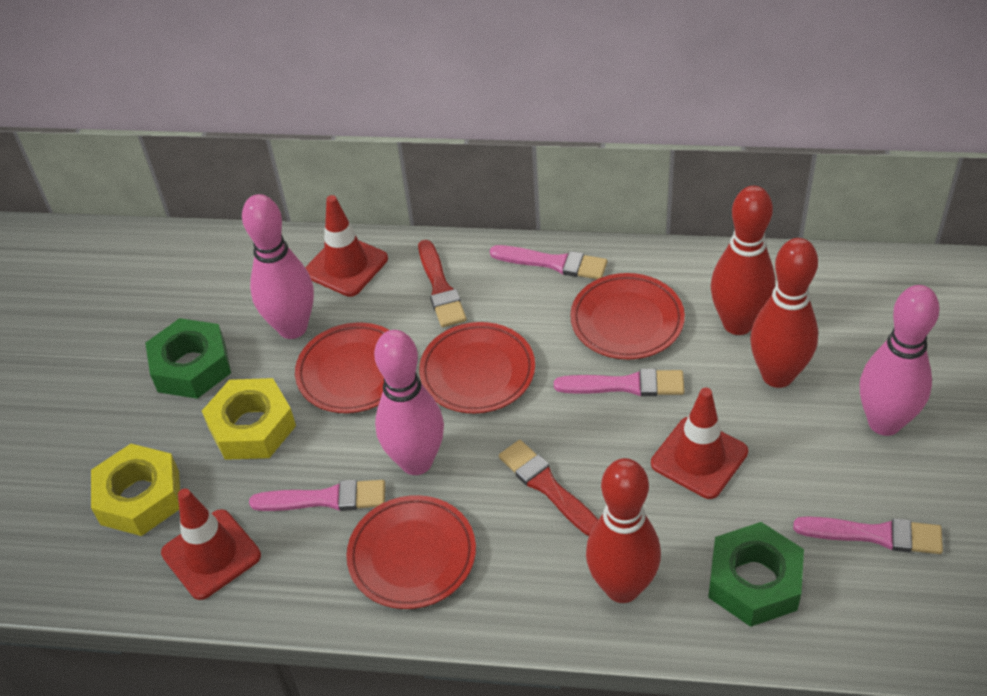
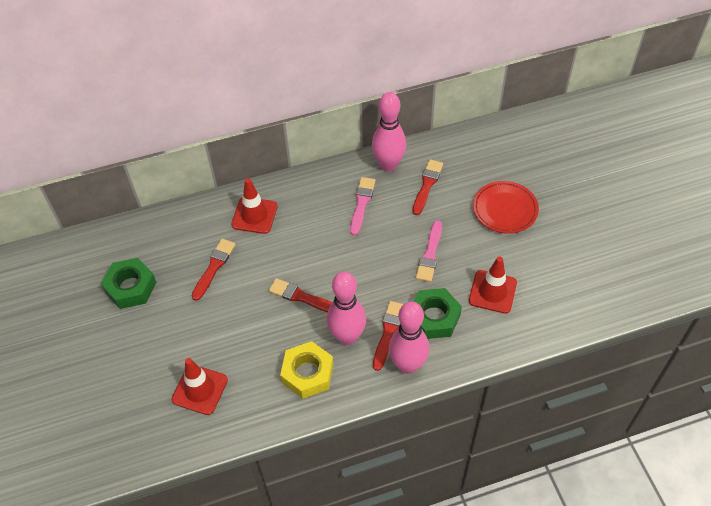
pink brush: [249,480,385,511] [490,245,607,279] [554,368,684,396] [793,516,943,554] = 4 -> [350,177,376,235] [416,220,442,282] = 2
red bowling pin: [586,458,661,603] [711,186,775,335] [750,238,818,388] = 3 -> none = 0
red brush: [418,240,466,327] [499,440,599,536] = 2 -> [192,239,236,301] [269,278,332,313] [373,301,403,371] [412,159,443,215] = 4
red plate: [295,323,389,413] [346,495,476,609] [419,322,535,413] [570,273,685,359] = 4 -> [473,181,539,234] = 1
yellow nut: [91,444,180,536] [202,378,296,460] = 2 -> [280,341,334,399] = 1

